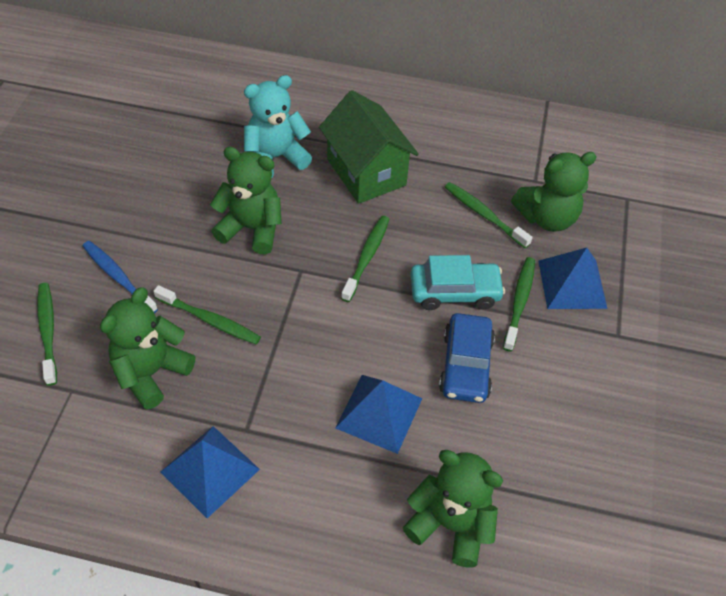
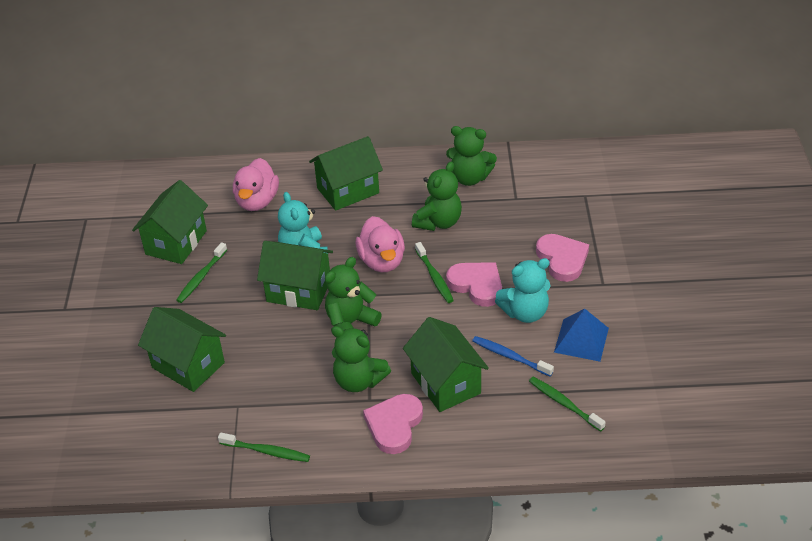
blue car: [439,313,495,403] = 1 -> none = 0
blue pyramid: [161,426,260,518] [335,375,422,454] [538,248,608,309] = 3 -> [554,309,609,362] = 1
green house: [319,90,419,204] = 1 -> [132,180,208,264] [138,307,226,392] [257,241,333,310] [309,136,383,211] [403,317,489,412] = 5
green toothbrush: [37,283,57,386] [154,285,261,345] [341,216,389,302] [445,182,533,248] [503,257,535,351] = 5 -> [176,242,227,303] [218,432,310,462] [415,242,454,303] [529,377,606,432] = 4
pink duck: none = 0 -> [233,158,279,211] [356,216,405,272] = 2
pink heart: none = 0 -> [363,394,423,454] [446,262,502,307] [536,234,589,282] = 3
turquoise car: [410,255,505,310] = 1 -> none = 0
turquoise teddy bear: [244,75,312,177] = 1 -> [278,192,328,250] [495,258,551,323] = 2

